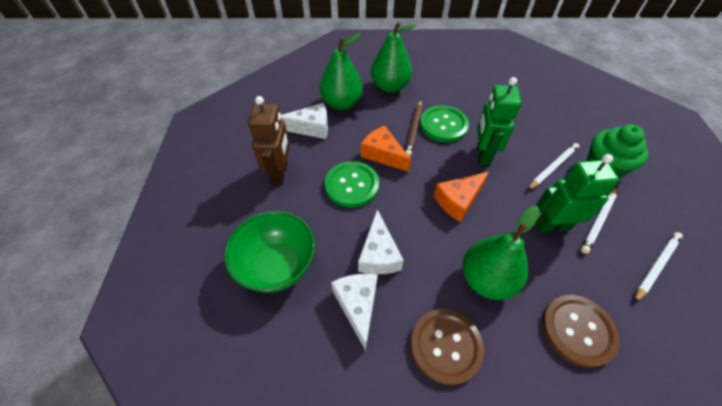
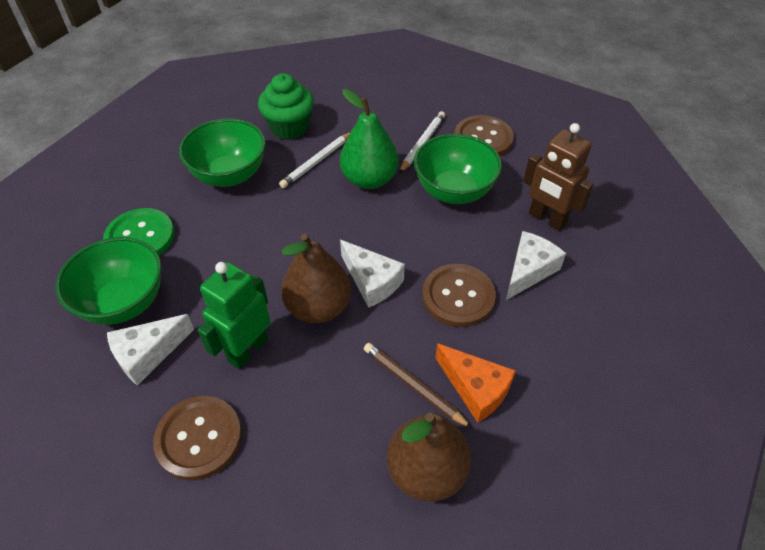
brown button: [410,309,484,386] [542,295,620,368] = 2 -> [153,396,242,480] [422,264,496,327] [454,115,514,156] = 3
brown pear: none = 0 -> [281,233,352,323] [387,413,471,502] = 2
green bowl: [224,211,315,293] = 1 -> [56,237,162,325] [179,118,266,187] [414,134,502,204] = 3
green button: [325,161,379,208] [420,105,469,142] = 2 -> [103,208,175,255] = 1
green pear: [320,33,363,110] [371,22,416,93] [462,206,540,300] = 3 -> [340,89,398,189] = 1
green robot: [477,77,521,166] [535,154,619,233] = 2 -> [197,262,271,369] = 1
orange cheese: [361,125,411,172] [434,172,489,222] = 2 -> [435,343,516,423] = 1
white pencil: [528,143,579,190] [581,187,617,254] [635,232,683,302] = 3 -> [279,132,351,188] [399,111,445,173] = 2

